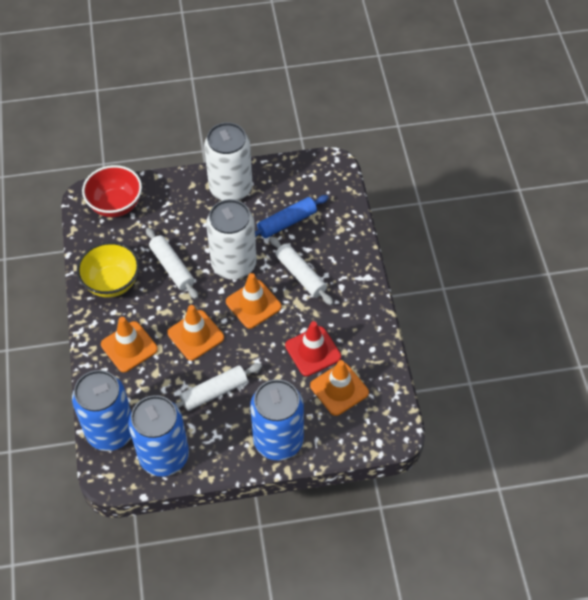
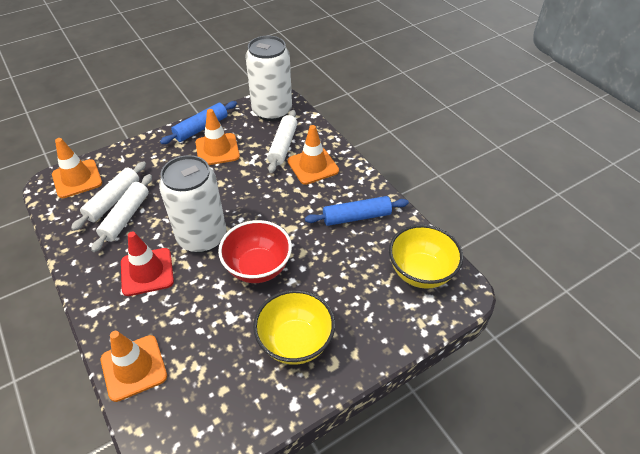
blue can: [72,370,132,451] [128,395,189,476] [250,379,304,460] = 3 -> none = 0
blue rolling pin: [255,195,329,238] = 1 -> [160,101,237,144] [305,196,409,226] = 2
yellow bowl: [77,242,139,298] = 1 -> [253,290,335,365] [389,225,463,289] = 2

